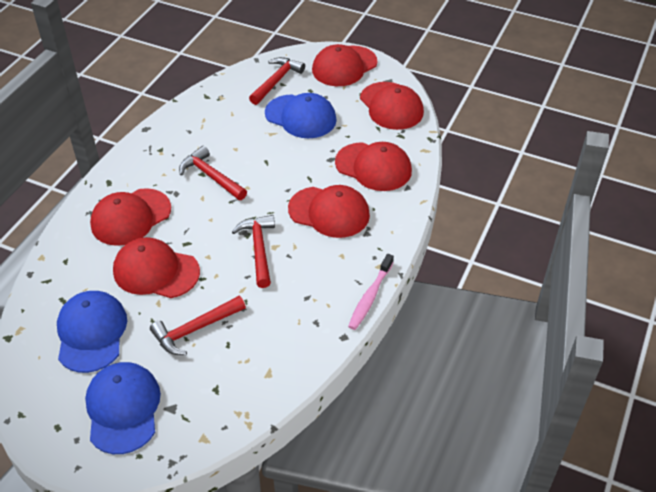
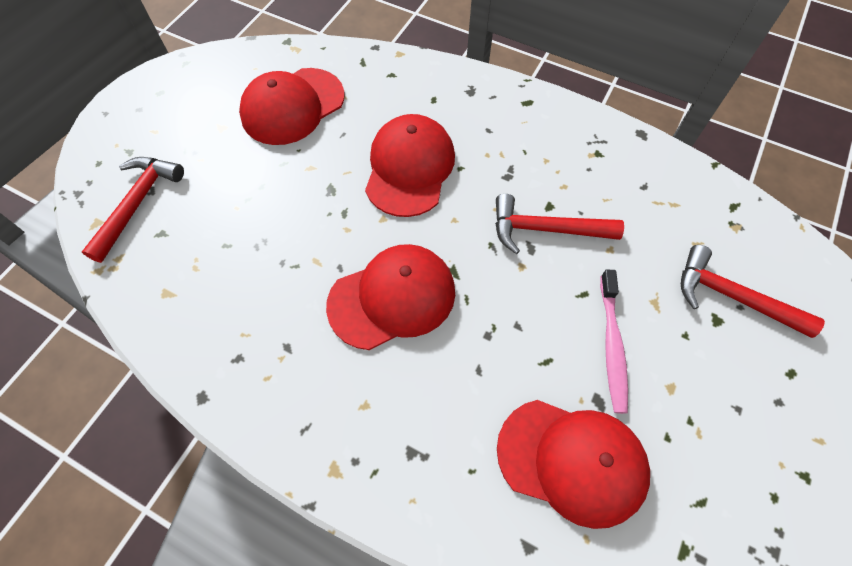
blue cap: [57,291,127,373] [85,362,161,454] [265,93,337,138] = 3 -> none = 0
red cap: [90,188,171,246] [113,237,200,298] [288,185,370,238] [312,44,377,86] [335,142,412,191] [360,82,424,130] = 6 -> [239,68,345,145] [326,244,455,350] [365,114,455,217] [497,400,650,529] = 4
red hammer: [150,296,246,355] [179,146,247,200] [232,215,275,288] [249,57,305,105] = 4 -> [82,157,184,263] [495,194,624,254] [681,245,825,338] = 3

